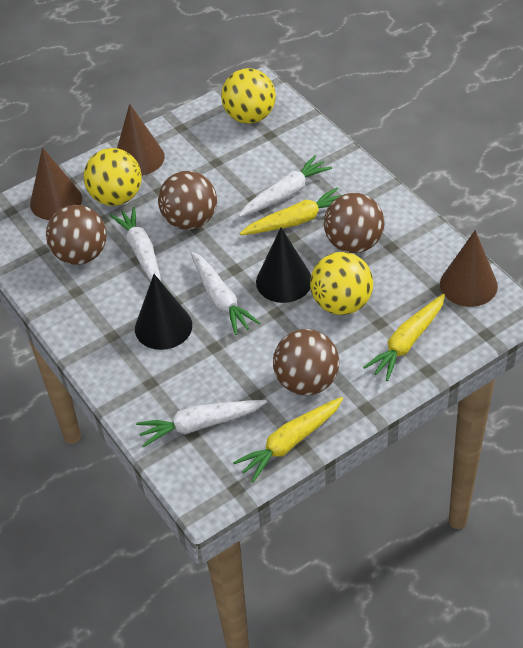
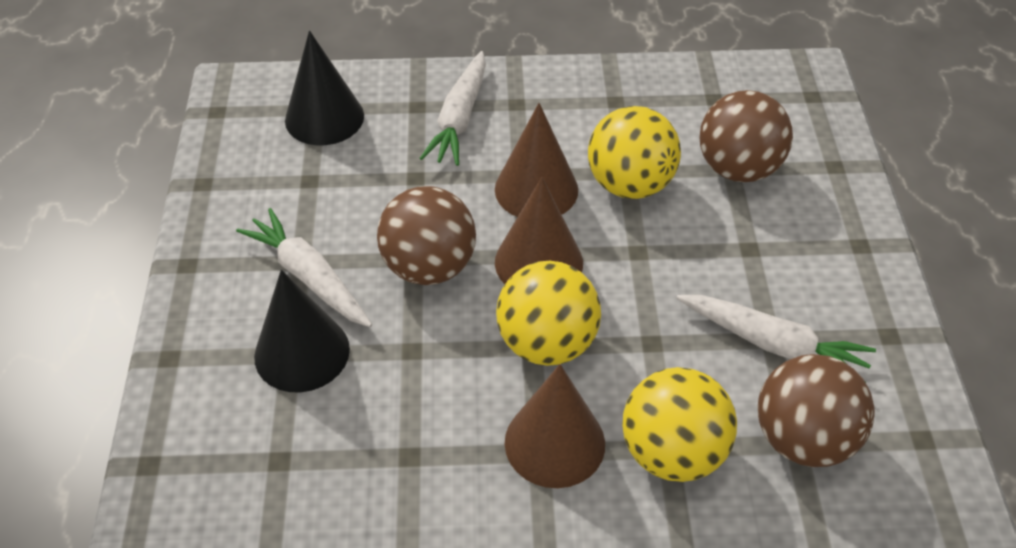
brown ball: [46,205,107,265] [158,171,217,230] [273,329,339,395] [324,193,384,253] = 4 -> [377,186,476,285] [699,90,793,182] [758,354,875,467] = 3
white carrot: [110,207,161,281] [136,400,267,447] [190,251,260,335] [239,155,332,217] = 4 -> [236,208,372,327] [420,51,486,166] [676,295,876,383] = 3
yellow carrot: [233,397,343,482] [240,188,342,235] [363,294,445,381] = 3 -> none = 0

